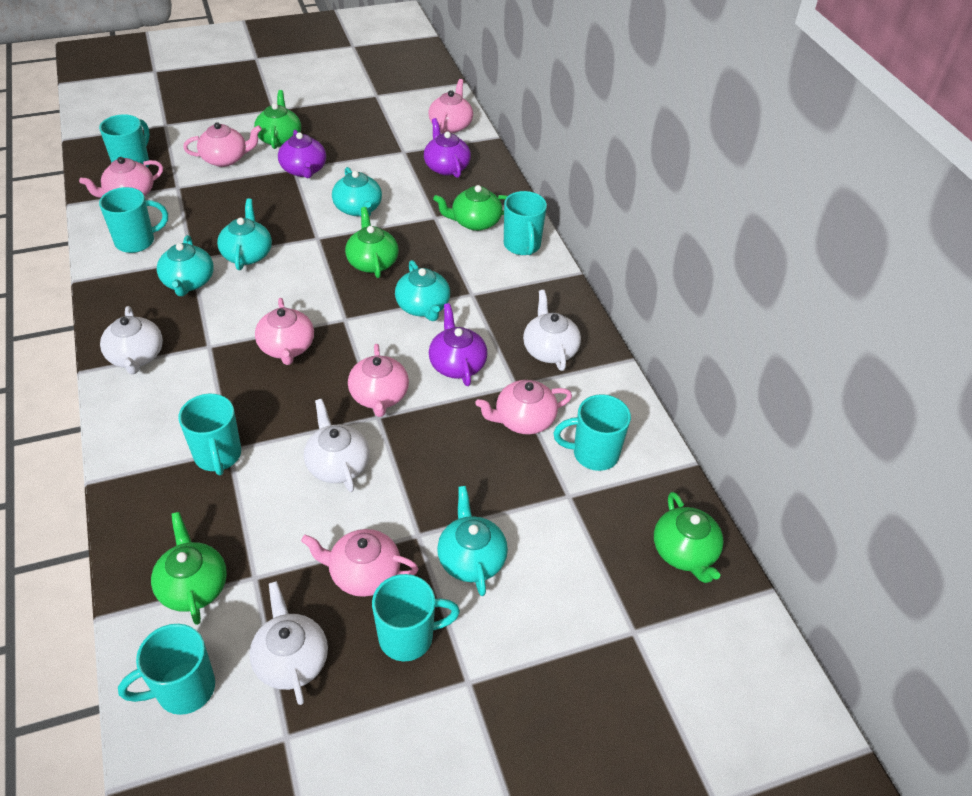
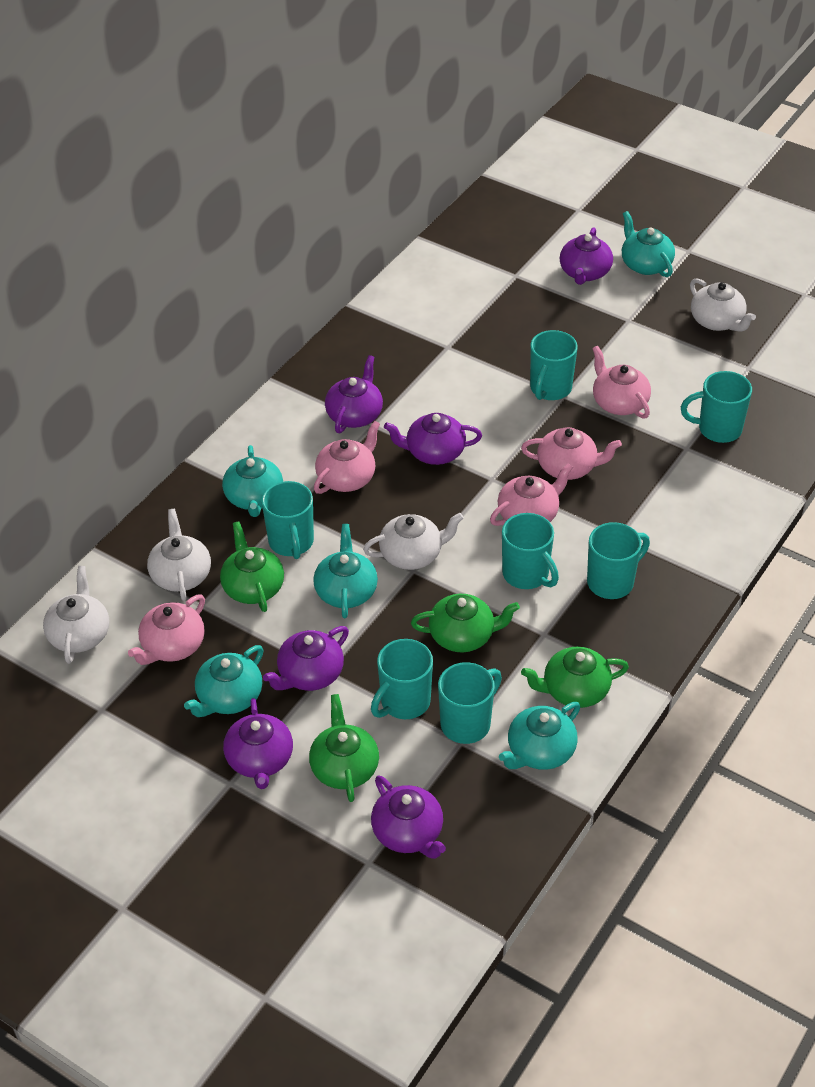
green teapot: [151,512,227,625] [254,90,301,149] [345,207,399,278] [433,185,508,231] [654,492,724,583] = 5 -> [220,521,284,612] [309,694,379,802] [411,594,520,652] [521,647,629,708] = 4
pink teapot: [79,157,163,198] [183,122,262,167] [255,298,314,365] [301,529,418,597] [348,344,409,417] [428,79,473,134] [475,380,572,434] = 7 -> [128,595,205,665] [314,421,380,494] [490,463,573,526] [521,427,622,480] [592,346,651,419] = 5
purple teapot: [278,130,326,178] [424,118,471,178] [429,303,487,386] = 3 -> [223,698,293,789] [263,626,349,691] [325,355,383,433] [371,776,446,859] [384,413,482,465] [560,228,613,285] = 6

